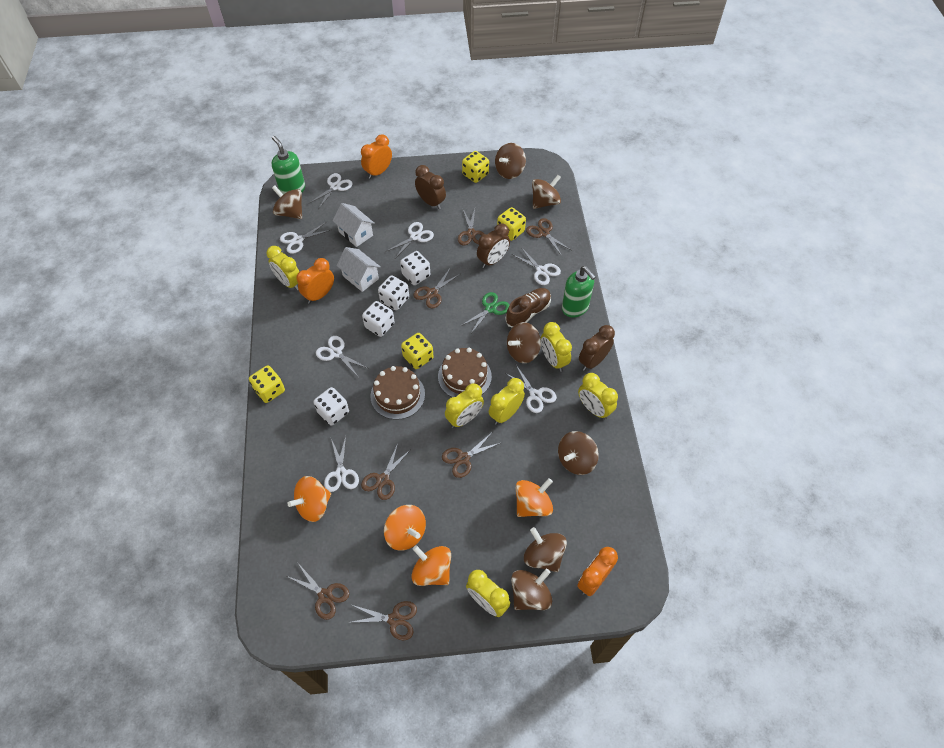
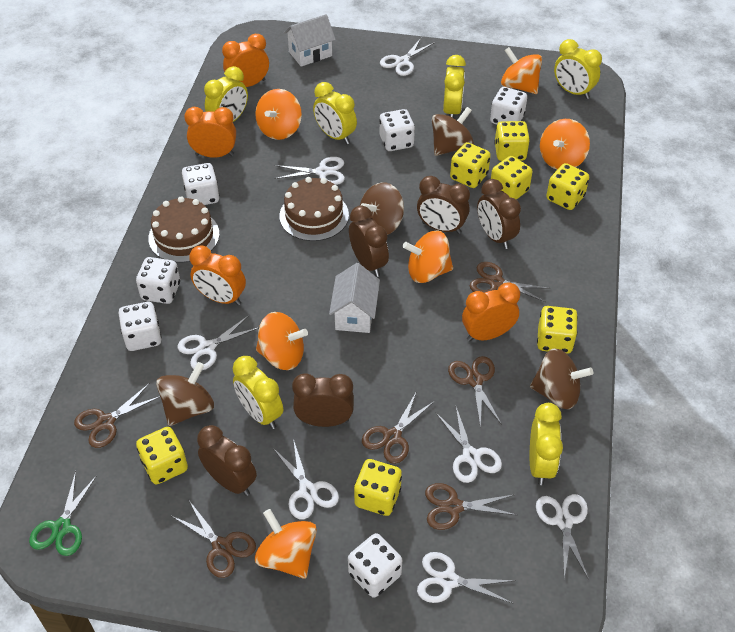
brown clock: [415,165,446,209] [477,224,510,268] [579,325,615,371] = 3 -> [197,425,257,496] [292,373,354,427] [349,205,389,277] [417,176,470,234] [477,179,521,249] = 5
brown scissors: [287,563,349,620] [347,601,417,641] [361,444,411,500] [413,267,460,309] [442,433,500,478] [458,209,484,245] [526,218,572,256] = 7 -> [74,383,160,448] [170,499,256,578] [362,391,435,464] [425,483,517,530] [448,356,502,428] [470,262,550,302] = 6
brown shoe: [505,288,551,328] = 1 -> none = 0
brown spinning top: [272,185,302,219] [495,143,526,179] [507,322,541,363] [511,569,552,610] [524,527,567,572] [532,175,561,209] [558,431,599,475] = 7 -> [156,362,214,426] [360,182,404,235] [432,107,474,156] [530,348,593,409] = 4
green soap dispenser: [272,136,305,195] [562,266,596,317] = 2 -> none = 0
orange clock: [297,258,334,304] [361,134,392,179] [577,547,618,596] = 3 -> [184,107,236,158] [189,245,246,305] [222,34,269,87] [462,282,520,341] = 4
orange spinning top: [288,476,331,522] [384,505,426,551] [412,545,451,586] [516,478,553,517] = 4 -> [255,89,302,140] [255,509,317,579] [256,312,308,370] [403,230,453,283] [501,47,542,94] [540,119,590,170] = 6
white dice: [314,387,349,426] [362,301,395,337] [378,275,409,310] [400,251,430,285] = 4 -> [118,302,162,351] [136,257,180,304] [182,163,220,205] [348,533,402,598] [379,109,415,151] [490,87,527,125] = 6
yellow dice: [249,365,285,403] [401,333,434,369] [462,151,489,183] [497,207,526,241] = 4 -> [136,427,188,484] [354,459,402,516] [450,142,491,188] [491,156,533,200] [494,121,530,161] [537,306,578,354] [546,163,589,210] = 7

